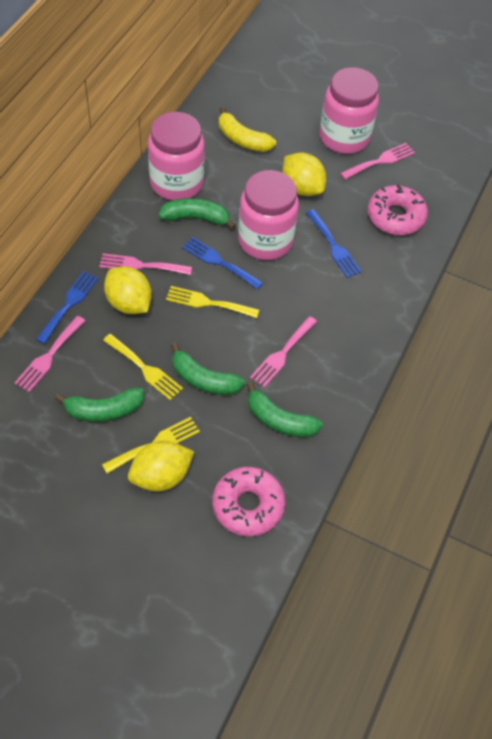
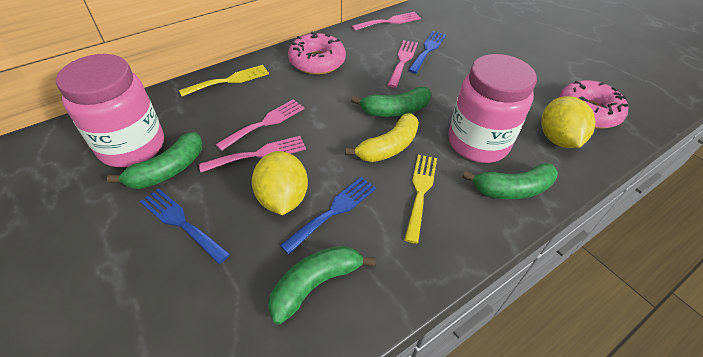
pink jar: [148,112,205,200] [238,170,299,260] [320,67,379,154] = 3 -> [56,54,164,167] [448,54,537,163] = 2
yellow fork: [102,417,200,474] [103,334,183,401] [166,286,259,318] = 3 -> [179,65,269,97] [404,155,437,244] = 2
yellow lemon: [104,266,151,314] [128,441,194,491] [282,153,326,196] = 3 -> [252,151,308,215] [541,96,595,148] = 2

